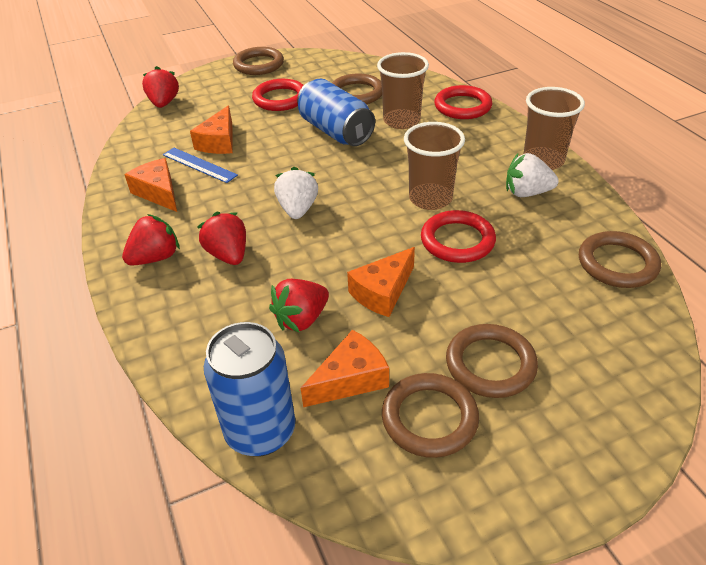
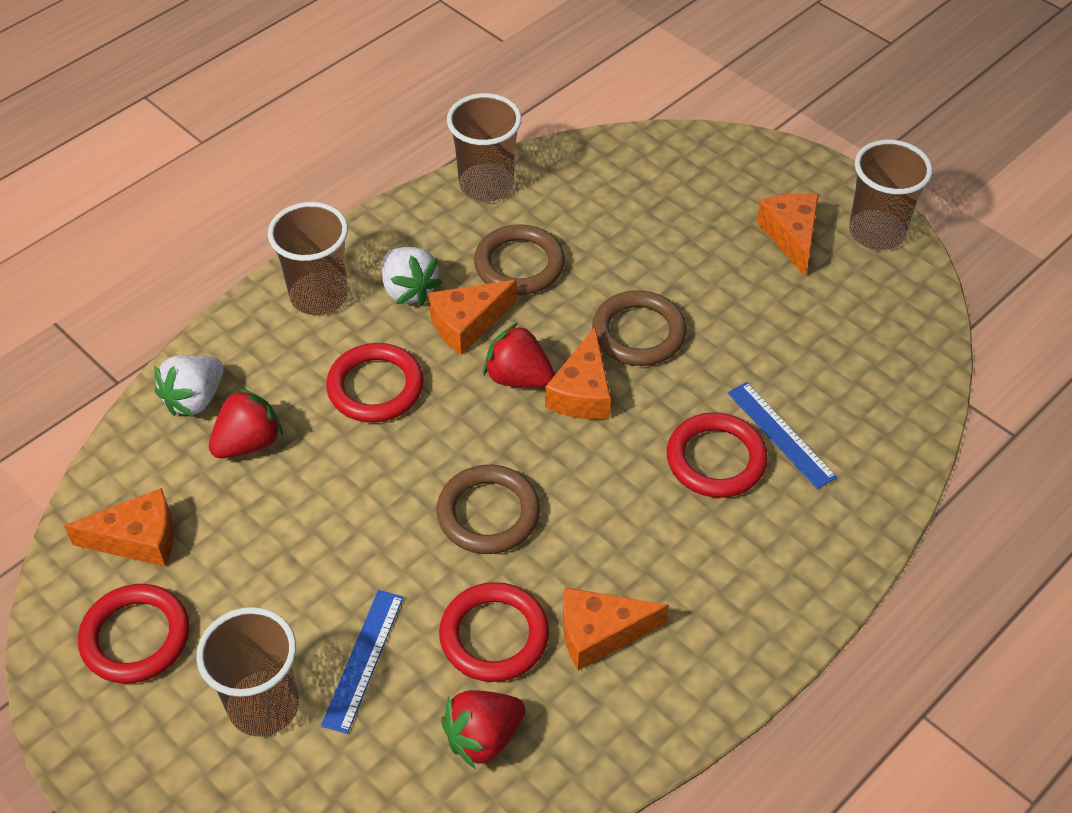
blue can: [204,322,295,457] [297,78,375,146] = 2 -> none = 0
blue ruler: [163,148,238,183] = 1 -> [321,590,403,734] [728,382,837,489] = 2
brown cup: [377,52,429,129] [404,122,465,210] [524,87,585,170] = 3 -> [196,607,299,737] [268,202,348,315] [447,93,522,202] [849,140,933,250] = 4
brown ring: [233,47,284,75] [332,74,382,104] [382,373,479,458] [446,324,538,398] [579,231,661,288] = 5 -> [436,465,540,554] [474,224,565,295] [592,290,687,366] = 3
orange cheese: [124,158,177,212] [190,105,233,154] [301,330,389,407] [347,247,415,317] = 4 -> [64,488,174,567] [428,280,517,355] [545,327,611,420] [563,588,669,670] [757,193,819,276] = 5
red ring: [252,79,304,111] [421,210,496,263] [434,85,493,119] = 3 -> [78,584,189,683] [326,343,424,422] [439,582,549,682] [667,412,768,498] = 4
red strawberry: [122,214,180,266] [142,66,179,108] [197,212,246,265] [269,279,329,333] = 4 -> [209,387,283,458] [441,690,526,769] [483,323,555,388] = 3

